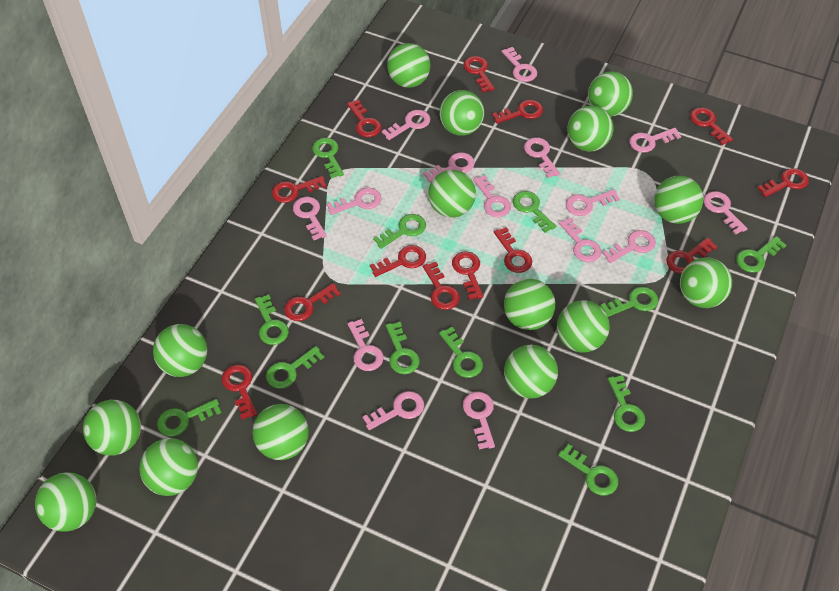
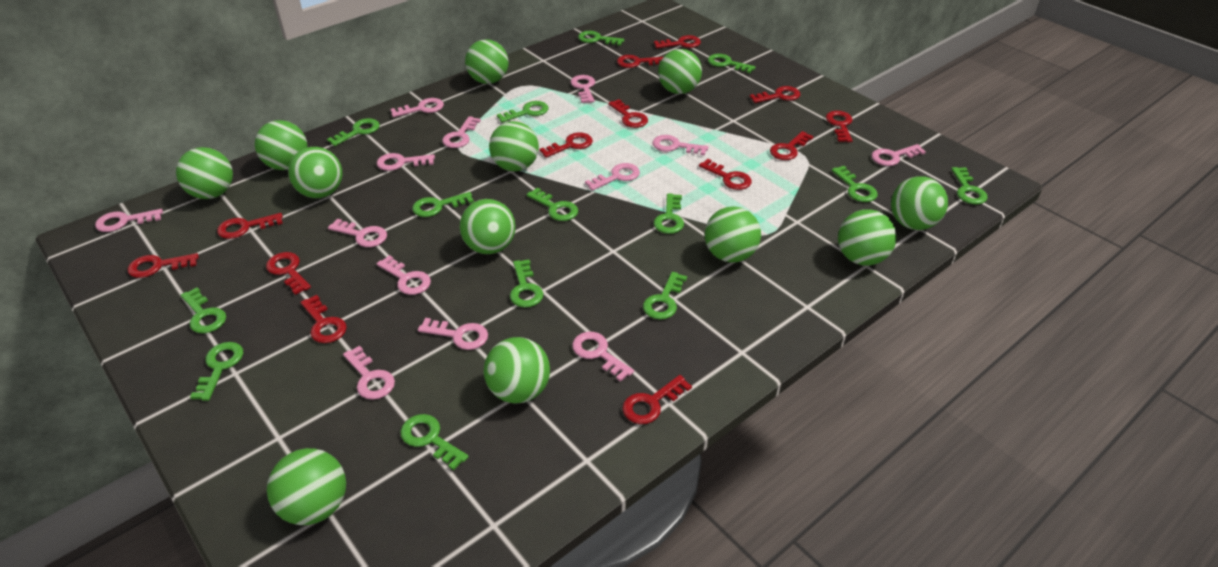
green ball: [35,472,96,532] [83,400,141,456] [139,438,198,496] [153,324,207,377] [252,404,309,460] [387,43,430,88] [428,170,476,217] [439,90,484,135] [504,279,555,330] [504,345,558,399] [557,300,610,352] [567,105,613,151] [588,71,633,117] [654,176,703,224] [680,258,732,308] = 15 -> [176,147,233,199] [255,120,308,170] [267,448,346,525] [288,147,343,198] [460,199,516,254] [465,39,509,84] [484,337,550,404] [489,121,539,171] [658,49,702,94] [705,206,761,263] [838,209,897,266] [891,176,948,230] = 12
green key: [157,399,221,437] [255,294,289,345] [266,346,324,389] [312,138,344,179] [373,214,426,249] [386,322,420,374] [439,327,483,378] [513,191,556,233] [558,444,618,496] [600,287,658,317] [608,375,645,432] [736,236,787,273] = 12 -> [181,287,226,333] [190,342,243,401] [327,118,380,146] [400,414,469,470] [412,192,474,217] [497,101,548,123] [510,259,543,308] [527,188,578,221] [578,31,624,46] [643,272,687,320] [654,193,684,234] [708,54,756,73] [831,166,878,202] [951,167,988,205] = 14
pink key: [293,197,327,240] [327,188,382,215] [348,319,384,371] [363,391,424,430] [382,110,430,140] [423,152,475,183] [463,392,495,449] [473,175,511,217] [502,47,537,82] [524,137,560,178] [559,218,601,262] [566,189,620,216] [602,230,656,263] [629,128,681,153] [703,191,748,235] = 15 -> [95,209,163,232] [328,219,387,247] [343,346,395,400] [376,255,431,295] [377,153,435,171] [390,98,444,117] [418,318,488,350] [442,116,481,148] [571,75,595,103] [572,332,634,382] [585,163,640,191] [653,135,708,156] [871,144,926,166] = 13

